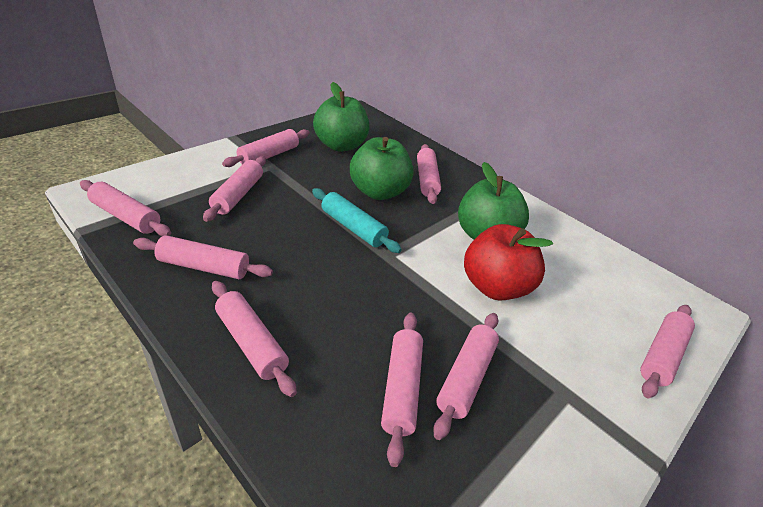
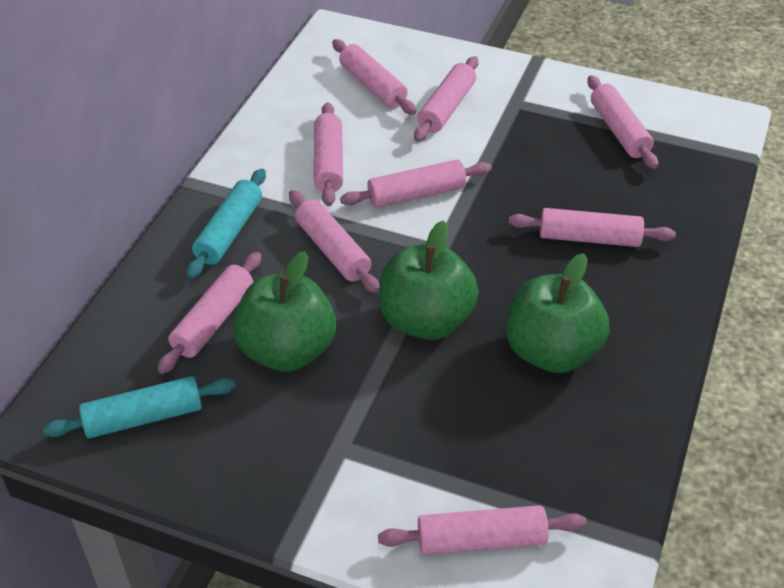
red apple: [464,224,553,301] = 1 -> none = 0
turquoise rolling pin: [312,188,402,253] = 1 -> [43,376,236,438] [186,169,266,279] = 2

